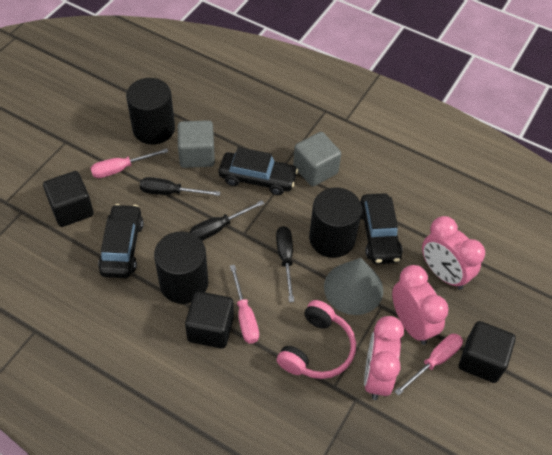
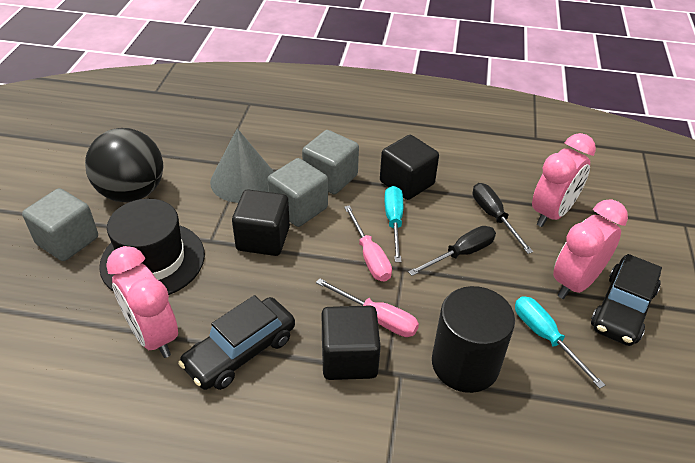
black ball: none = 0 -> [85,128,163,202] = 1
black car: [98,204,144,278] [219,147,298,195] [360,193,403,264] = 3 -> [178,295,295,390] [591,254,662,346] = 2
black cylinder: [126,78,175,145] [154,231,208,304] [309,187,362,258] = 3 -> [432,286,515,393] = 1
black hat: none = 0 -> [99,199,205,295] = 1
black screwdriver: [140,177,220,196] [189,200,265,241] [276,226,294,302] = 3 -> [408,226,496,276] [473,183,533,254] = 2
grey cube: [178,120,215,168] [293,132,341,186] = 2 -> [22,188,98,261] [267,158,328,227] [302,130,359,194] = 3
pink headphones: [277,300,356,379] = 1 -> none = 0
pink screwdriver: [90,148,169,178] [230,265,259,344] [395,334,463,396] = 3 -> [316,278,419,337] [344,205,392,282] = 2
turquoise screwdriver: none = 0 -> [384,186,403,262] [515,296,605,388] = 2

